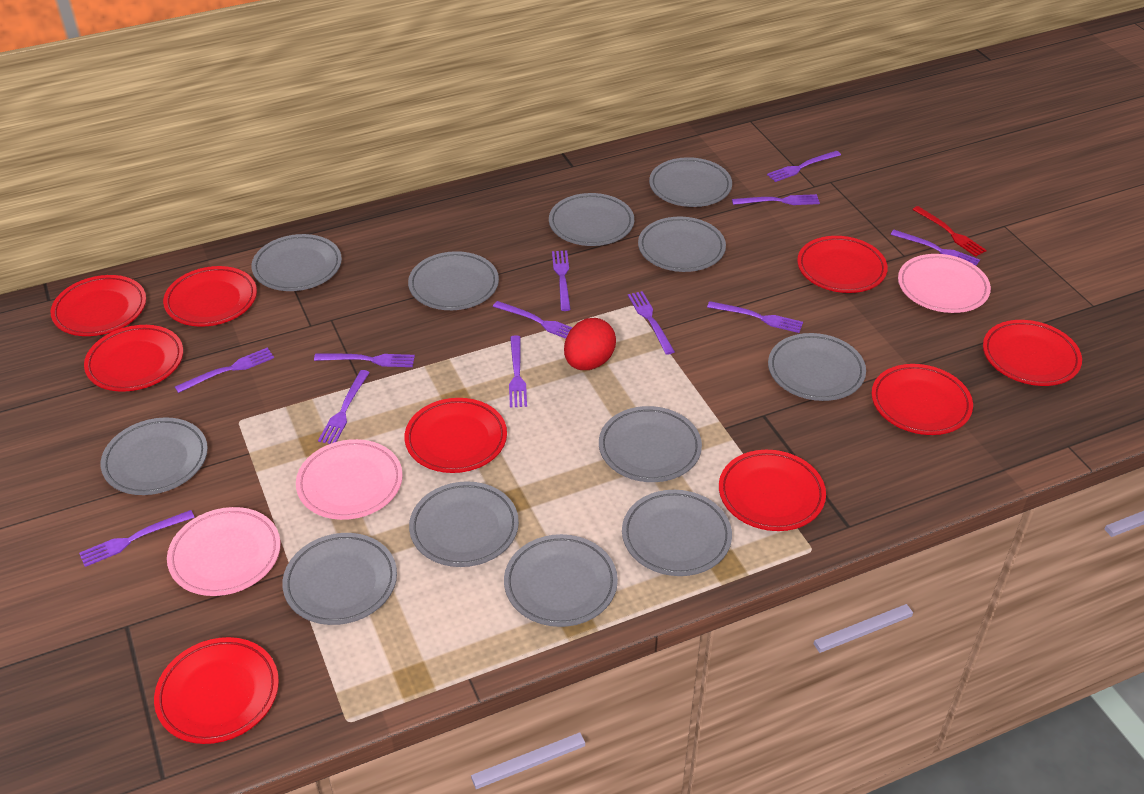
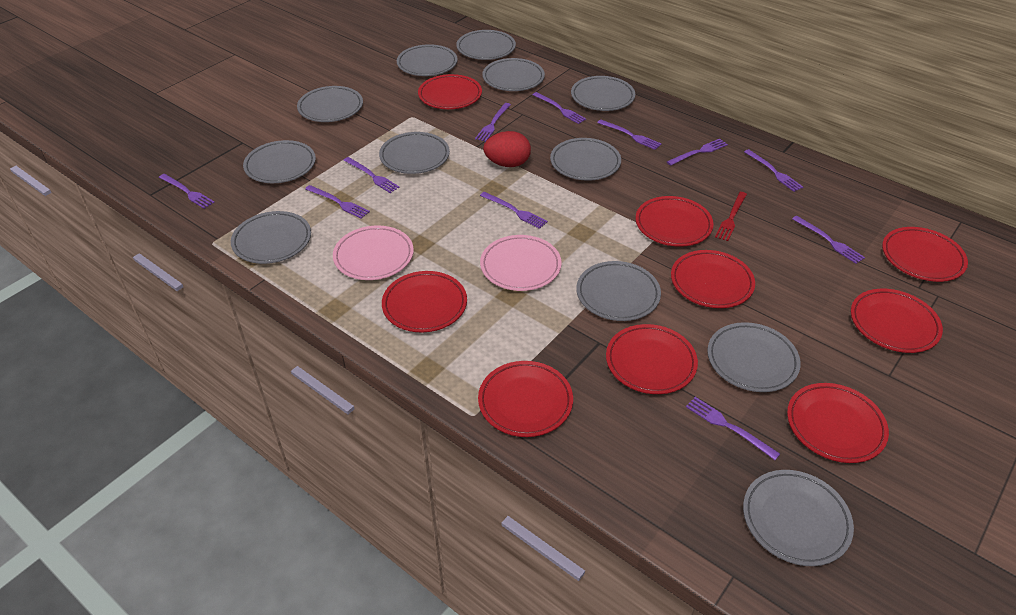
pink plate: [167,507,281,596] [296,439,403,520] [898,254,991,313] = 3 -> [333,225,414,280] [480,235,562,291] = 2
purple fork: [79,510,195,567] [175,348,274,393] [314,354,415,367] [318,370,370,444] [493,301,573,339] [509,335,527,407] [552,251,571,311] [628,291,675,355] [707,301,803,333] [732,194,820,205] [767,151,841,182] [890,230,980,266] = 12 -> [159,174,215,209] [305,185,370,219] [343,157,400,193] [475,103,511,142] [480,192,548,229] [533,92,586,124] [597,120,661,150] [667,139,728,166] [686,397,780,460] [744,149,803,192] [792,216,865,264] = 11

